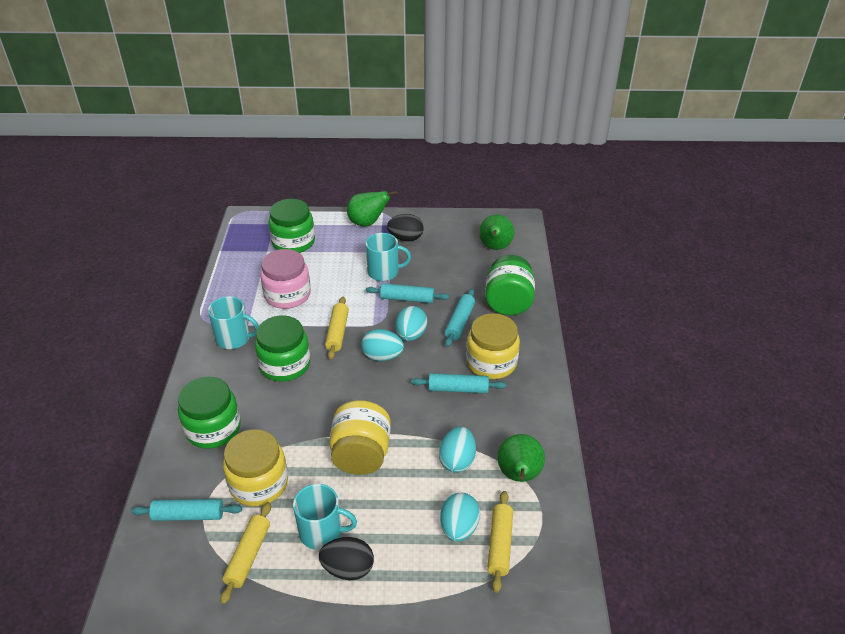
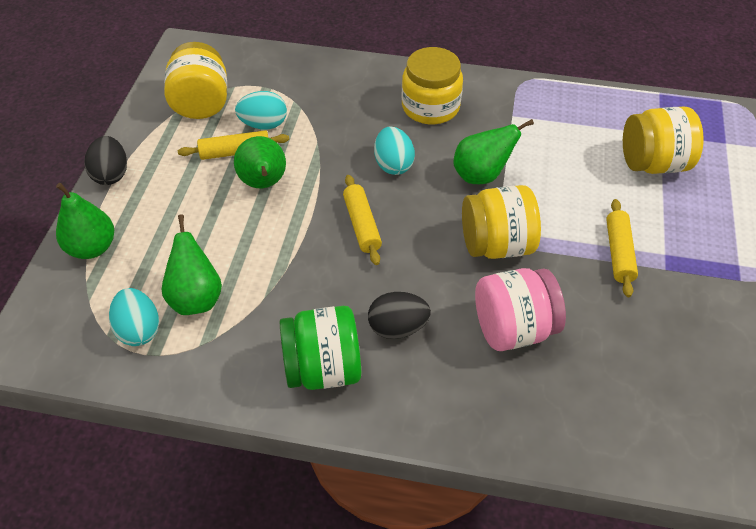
green jar: [178,377,241,449] [255,315,310,381] [268,199,315,253] [485,255,535,315] = 4 -> [280,306,361,390] = 1
green pear: [347,191,398,226] [479,215,514,250] [497,434,545,482] = 3 -> [56,183,114,259] [162,215,222,315] [234,136,286,188] [453,119,534,184] = 4
turquoise egg: [361,329,404,361] [396,306,427,341] [439,427,476,473] [440,493,480,542] = 4 -> [109,288,159,346] [235,91,287,130] [374,126,415,175] = 3
turquoise mug: [208,296,259,349] [293,484,357,550] [366,233,411,281] = 3 -> none = 0
turquoise rolling pin: [131,499,242,521] [366,283,449,303] [411,373,506,393] [445,289,475,347] = 4 -> none = 0
yellow jar: [223,429,288,506] [329,400,391,475] [466,313,520,379] = 3 -> [164,42,227,119] [402,47,463,124] [462,185,541,259] [623,107,704,174] = 4

